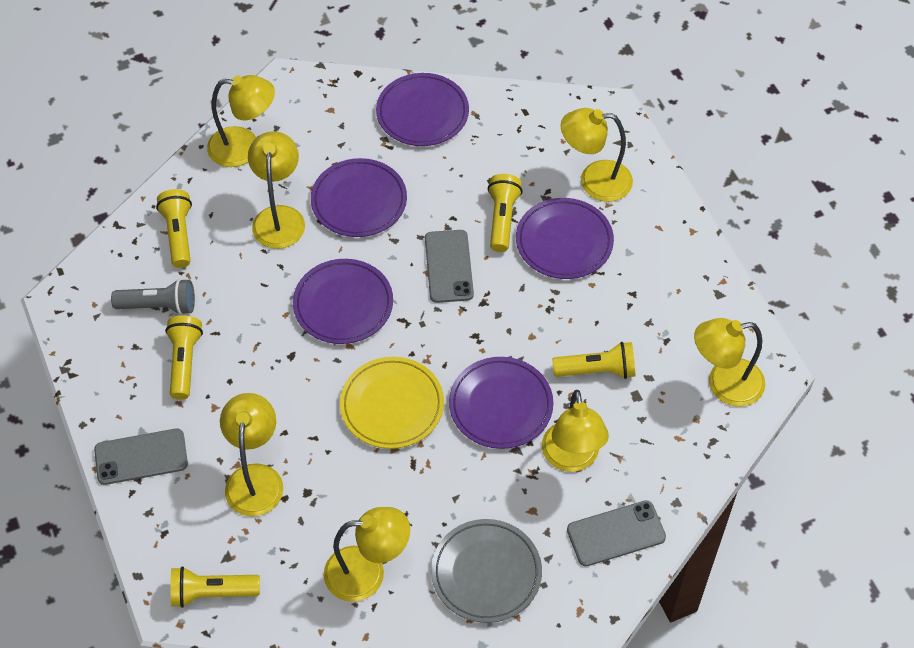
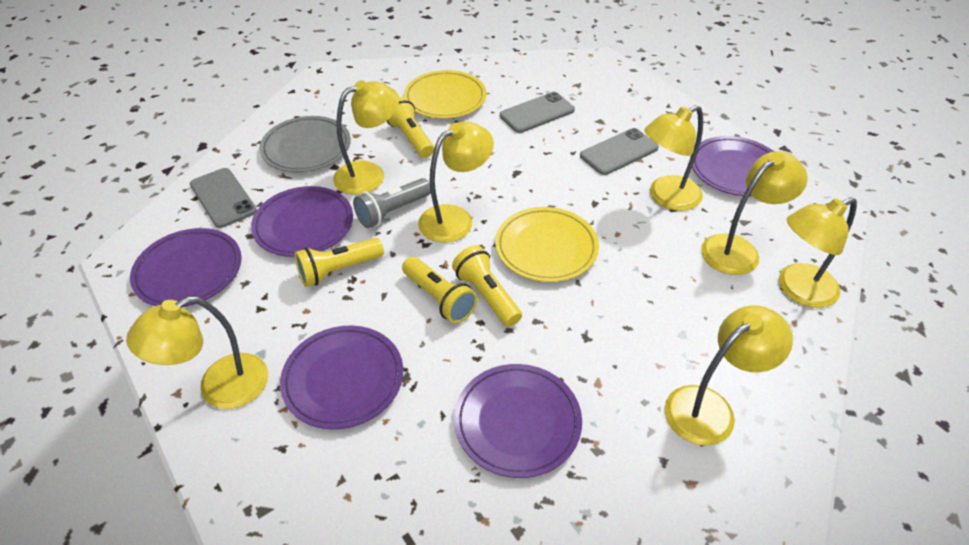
yellow flashlight: [156,189,192,268] [165,315,203,400] [171,566,260,608] [488,174,523,252] [552,342,635,379] = 5 -> [294,238,384,287] [387,97,434,158] [402,257,478,323] [452,245,522,327] = 4
yellow plate: [340,357,444,449] = 1 -> [404,70,487,119] [495,207,599,282] = 2

